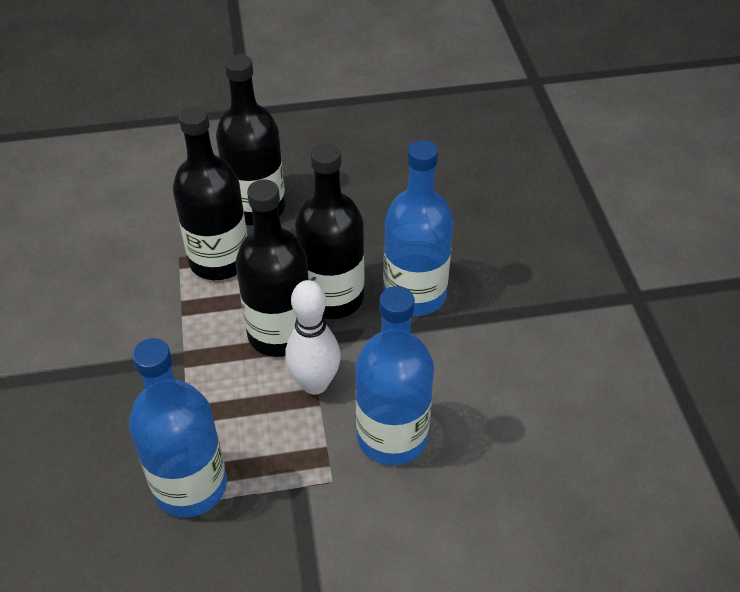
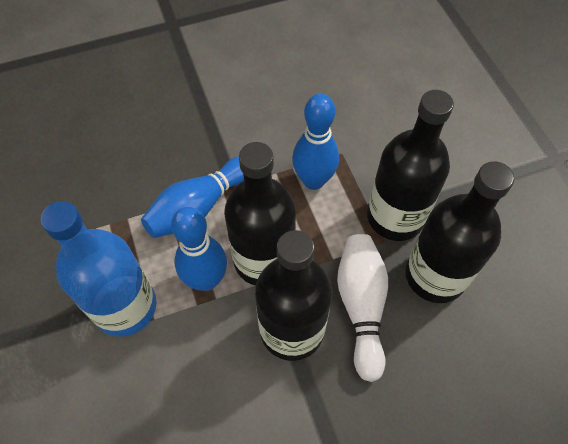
blue bottle: [129,338,227,517] [355,286,434,465] [383,140,454,316] = 3 -> [41,201,157,337] = 1
blue bowling pin: none = 0 -> [141,156,244,238] [171,207,227,291] [292,94,339,190] = 3

